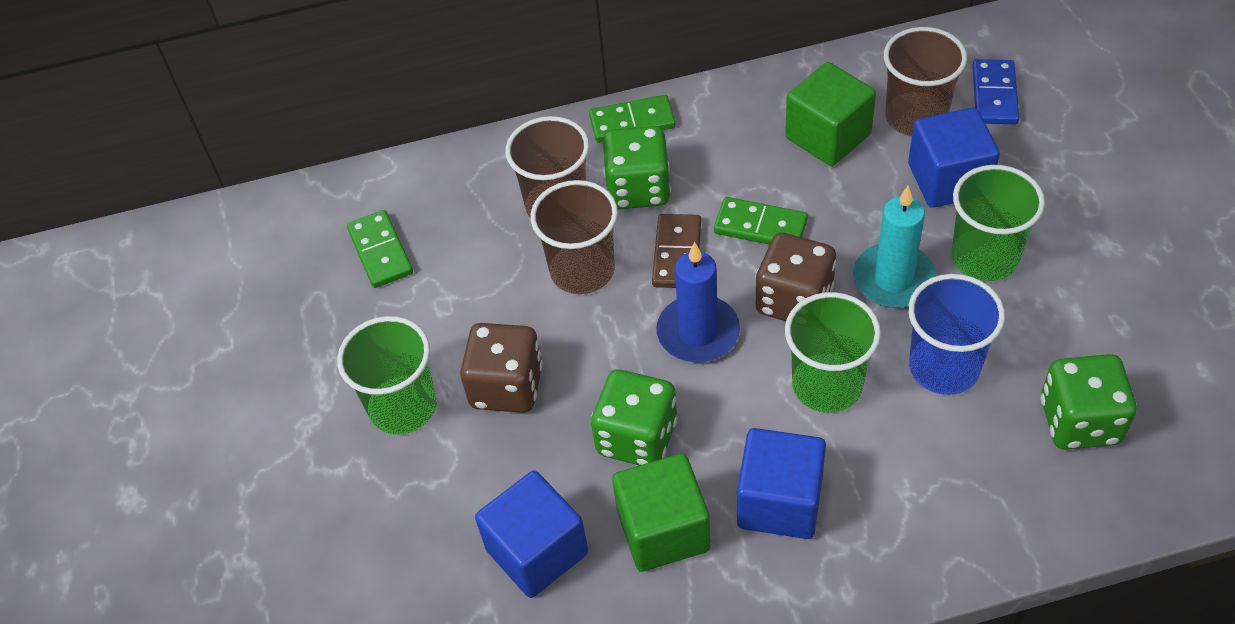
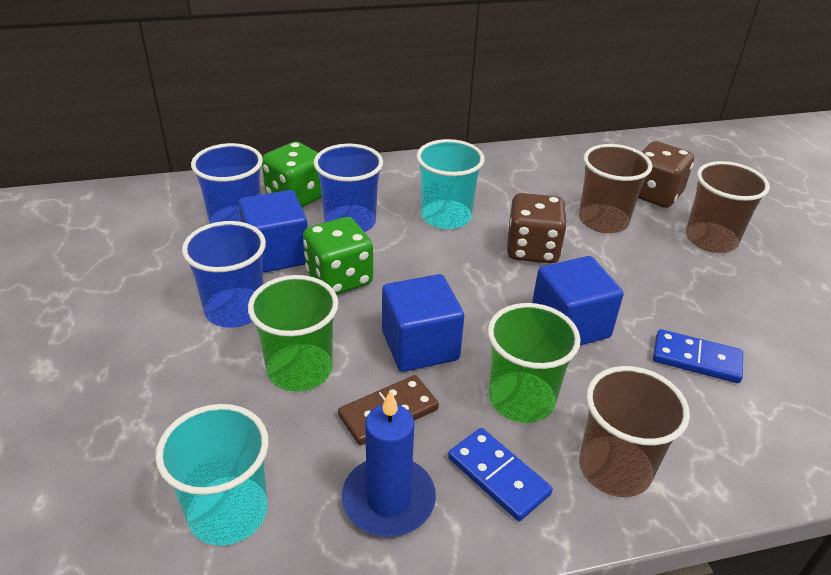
blue cup: [908,274,1005,395] = 1 -> [182,221,266,328] [191,143,263,224] [313,144,383,232] = 3
blue domino: [972,59,1019,124] = 1 -> [448,428,553,521] [653,329,743,383] = 2
green cube: [612,453,711,572] [785,62,876,166] = 2 -> none = 0
green cup: [337,316,437,435] [785,292,881,413] [952,165,1045,281] = 3 -> [248,275,338,392] [488,303,581,423] = 2
green dice: [591,369,677,465] [603,126,671,209] [1041,354,1137,450] = 3 -> [262,141,322,207] [303,217,373,295] = 2
green domino: [347,210,413,288] [589,95,676,143] [714,197,808,245] = 3 -> none = 0
turquoise candle: [853,186,936,308] = 1 -> none = 0
turquoise cup: none = 0 -> [155,404,269,546] [416,139,485,229] = 2

